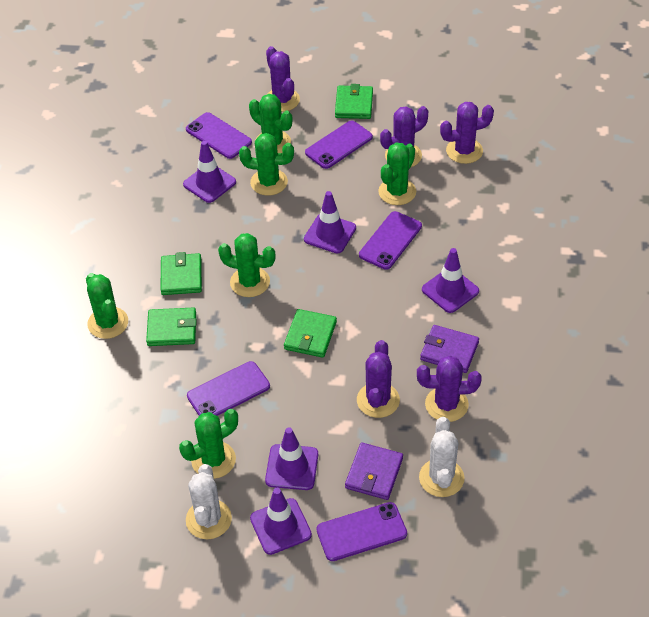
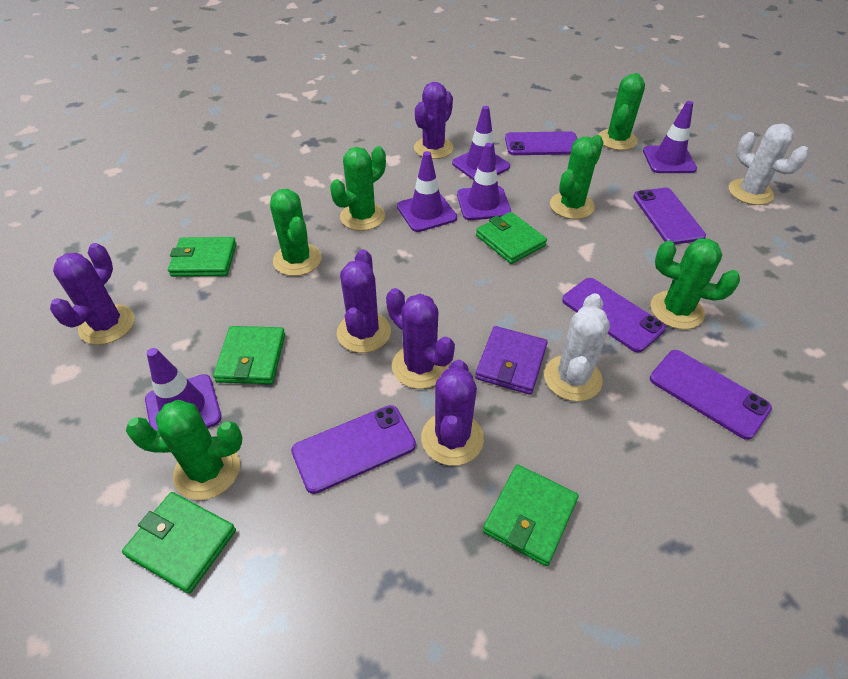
green wallet: [146,307,197,346] [160,252,202,295] [284,309,337,358] [335,84,373,119] = 4 -> [122,492,236,594] [168,237,237,277] [213,326,285,384] [476,212,547,264] [483,464,579,566] = 5
purple wallet: [345,442,403,500] [420,325,479,373] = 2 -> [475,326,548,395] = 1

